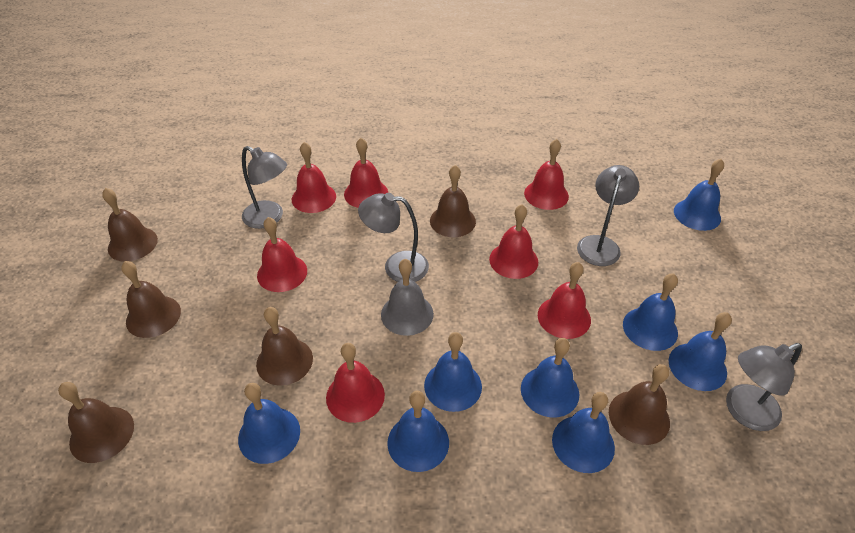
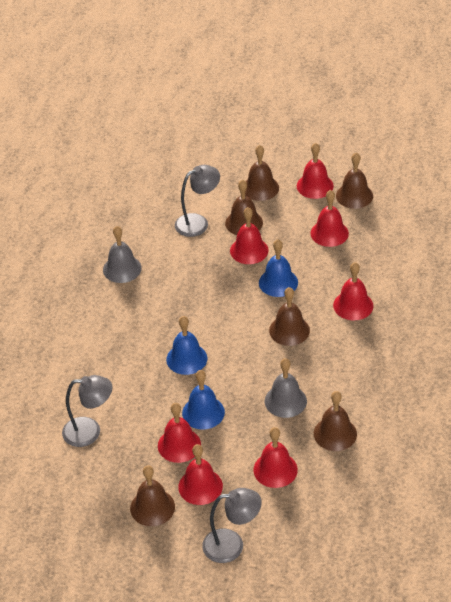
blue bell: [238,383,300,464] [387,391,449,472] [424,332,482,412] [521,338,579,417] [552,392,615,473] [623,273,678,351] [669,312,732,391] [674,159,724,231] = 8 -> [166,316,207,375] [182,370,225,430] [259,239,298,297] = 3
grey bell: [381,259,434,336] = 1 -> [103,226,142,283] [265,358,307,418] = 2
grey lamp: [242,146,287,229] [358,193,429,282] [577,165,639,266] [726,343,802,431] = 4 -> [62,375,113,447] [175,165,220,237] [202,488,262,563] = 3

